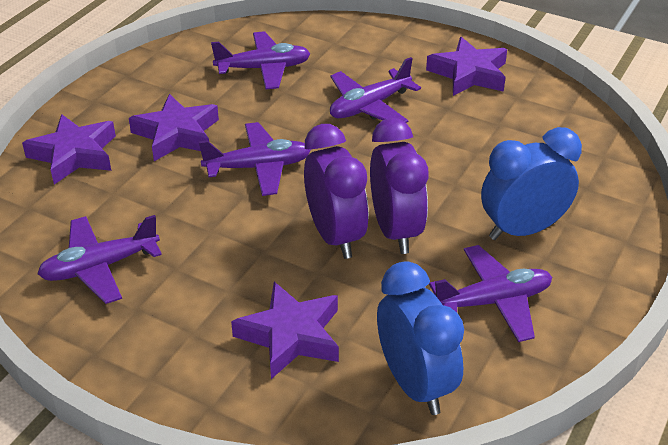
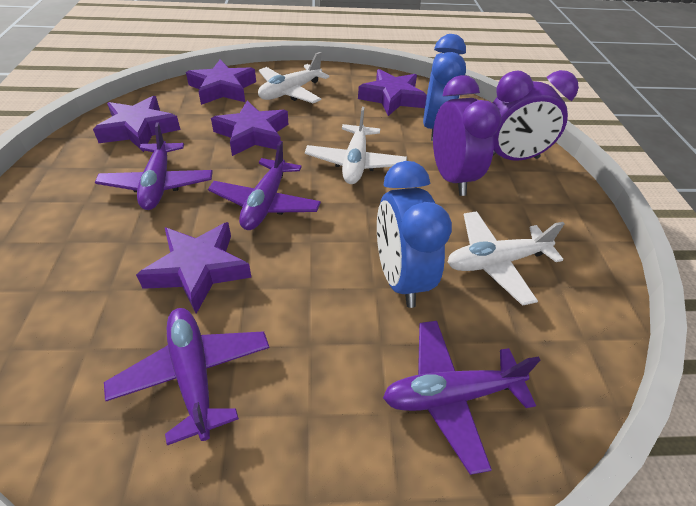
purple plane: [37,215,162,304] [199,122,311,196] [211,31,310,90] [330,57,421,123] [429,245,552,342] = 5 -> [95,122,213,210] [104,308,270,445] [208,141,321,230] [383,321,540,475] = 4
purple star: [22,114,116,185] [129,94,219,161] [231,282,339,379] [426,37,507,96] = 4 -> [93,96,180,152] [136,222,252,314] [186,59,256,105] [211,101,288,156] [358,69,427,116] = 5
white plane: none = 0 -> [258,52,330,103] [305,107,407,184] [448,211,565,306] = 3

